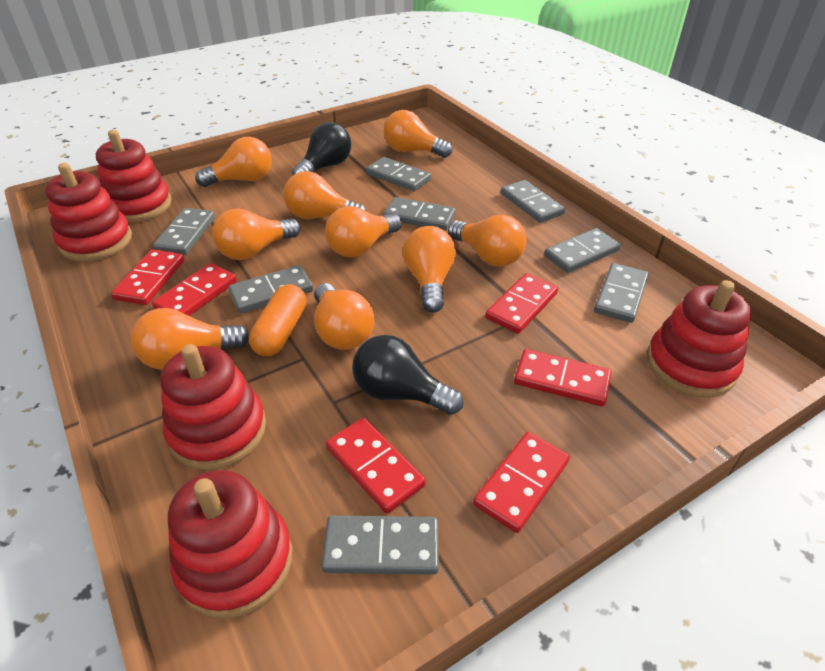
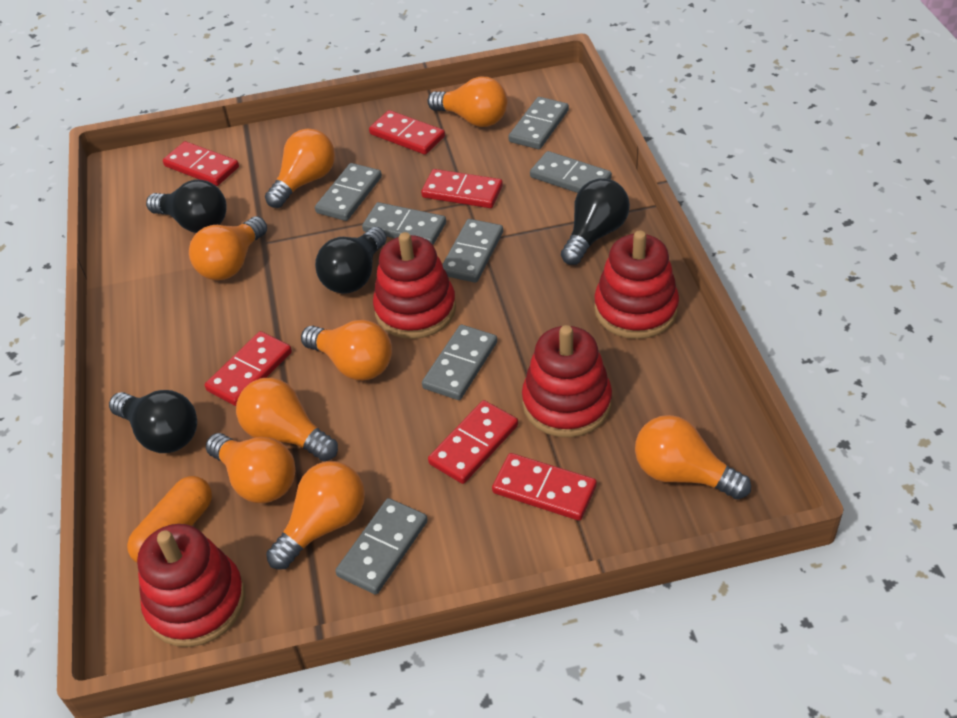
black light bulb: [292,122,351,175] [352,335,464,415] = 2 -> [109,390,197,453] [146,179,227,233] [315,227,387,294] [561,178,630,265] = 4
grey domino: [153,208,215,255] [228,265,314,313] [321,515,439,575] [366,157,431,191] [384,197,456,231] [501,180,565,223] [544,228,621,273] [594,263,649,323] = 8 -> [315,163,382,221] [335,498,428,595] [362,202,446,245] [422,325,497,400] [442,219,503,283] [508,97,569,149] [530,151,612,193] = 7
orange light bulb: [131,308,249,370] [195,137,272,187] [212,208,301,260] [283,171,367,219] [314,283,374,350] [325,206,402,258] [384,110,452,158] [403,226,456,313] [448,215,526,267] = 9 -> [189,216,267,280] [206,433,295,503] [236,377,338,461] [265,128,335,208] [266,461,365,569] [301,320,392,381] [428,77,508,127] [635,415,751,500] = 8
red stacking toy: [45,163,132,261] [96,130,172,223] [160,344,266,470] [168,470,293,619] [647,280,752,398] = 5 -> [137,524,245,647] [373,232,456,339] [522,325,612,438] [594,230,679,339] = 4

